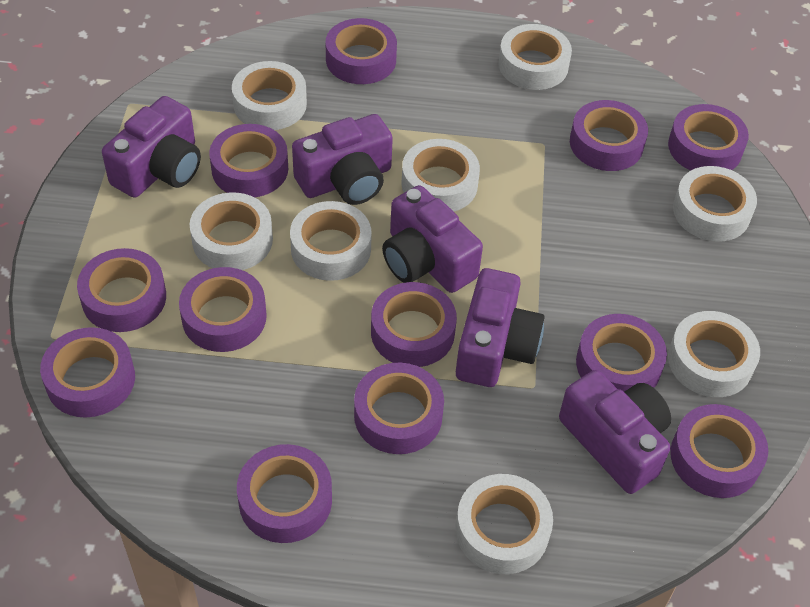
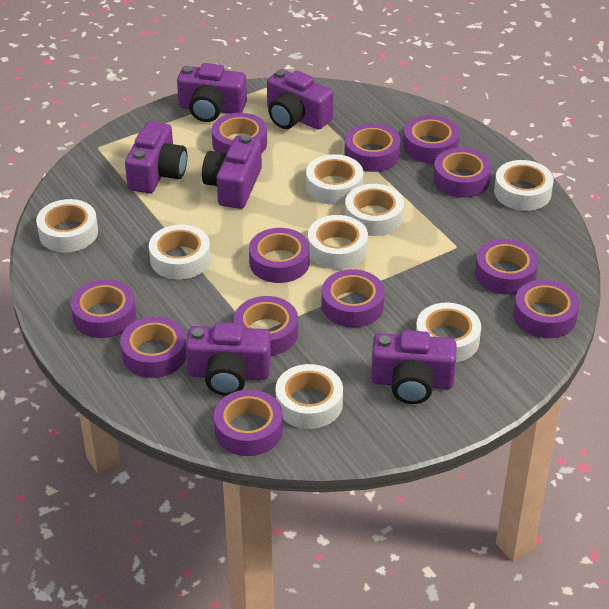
purple camera: [102,96,201,198] [292,114,393,205] [382,185,483,293] [456,268,545,387] [559,370,671,494] = 5 -> [125,121,187,193] [177,63,247,122] [186,322,271,396] [202,135,262,209] [267,69,334,129] [371,330,457,404] = 6

